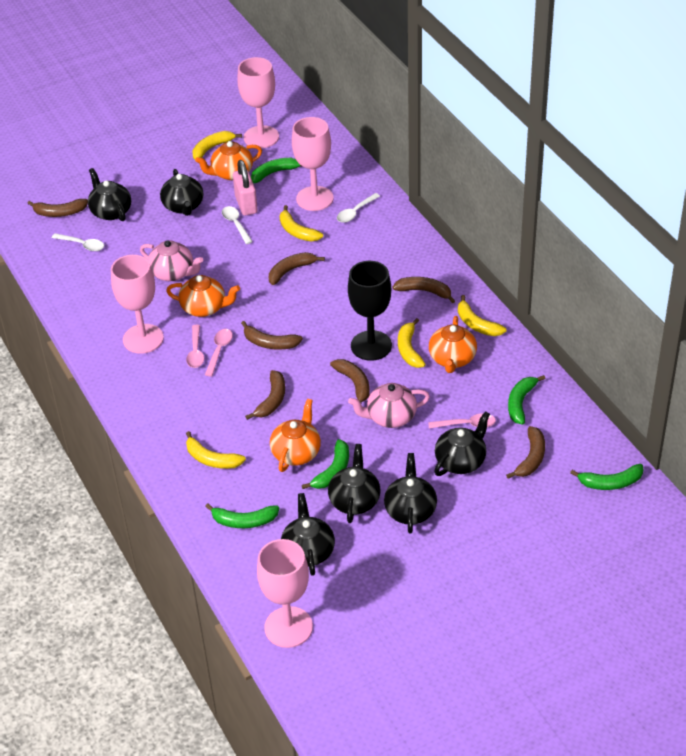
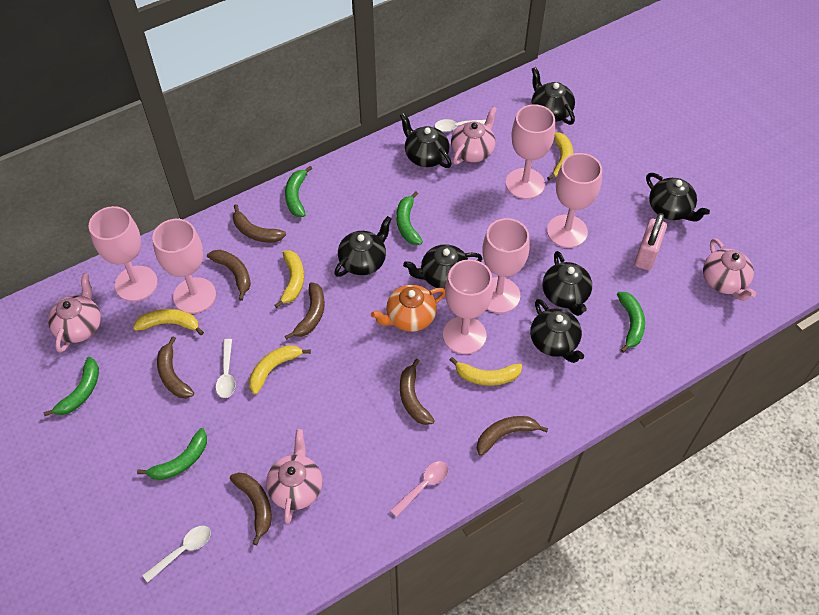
black goblet: [348,261,392,361] = 1 -> none = 0
black teapot: [88,168,131,221] [160,169,203,216] [281,493,335,576] [328,444,380,523] [384,453,437,533] [434,411,490,476] = 6 -> [334,216,392,277] [400,113,452,168] [403,244,483,289] [530,299,584,363] [532,67,575,125] [543,251,592,316] [646,173,710,221] = 7
orange teapot: [166,275,240,317] [195,141,262,180] [270,399,321,472] [429,316,477,373] = 4 -> [371,285,445,332] = 1
pink goblet: [111,255,164,354] [237,57,279,148] [257,539,313,648] [292,117,334,211] = 4 -> [89,206,158,301] [152,219,216,314] [443,259,493,354] [482,218,530,313] [506,104,555,199] [547,153,602,248] = 6
pink spoon: [186,325,204,368] [205,329,233,376] [428,413,496,429] = 3 -> [390,461,449,517] = 1
pink teapot: [140,240,203,281] [348,383,430,428] = 2 -> [48,273,101,353] [266,429,322,524] [451,107,497,165] [703,238,756,301] = 4

